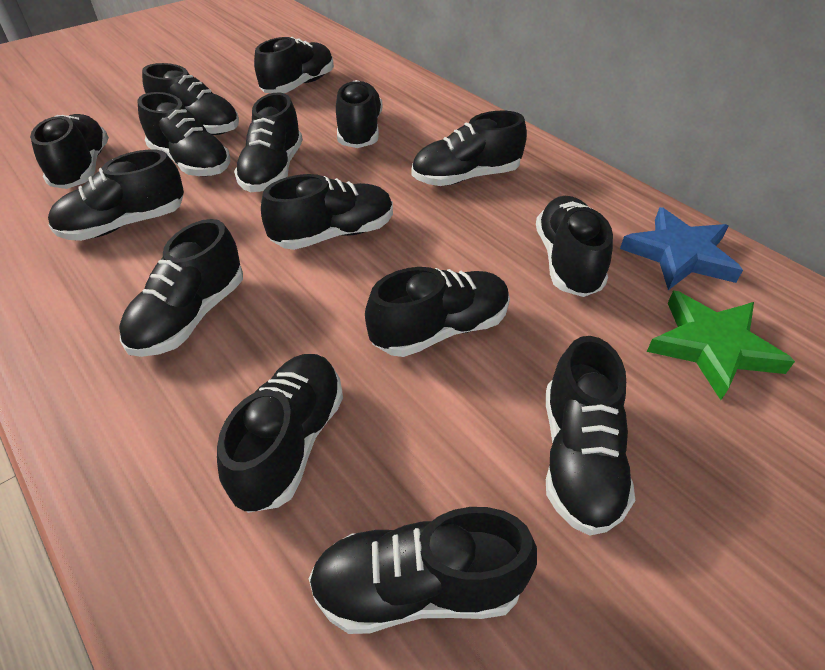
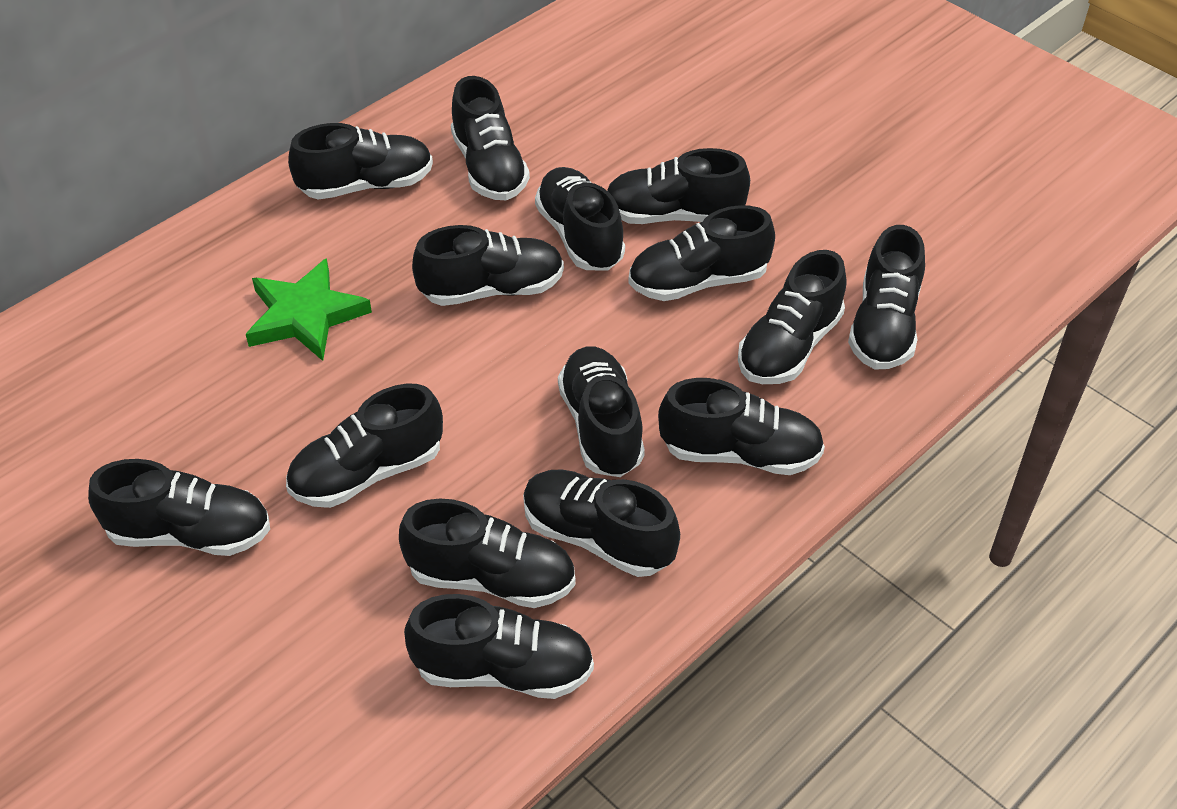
blue star: [620,207,743,290] = 1 -> none = 0

